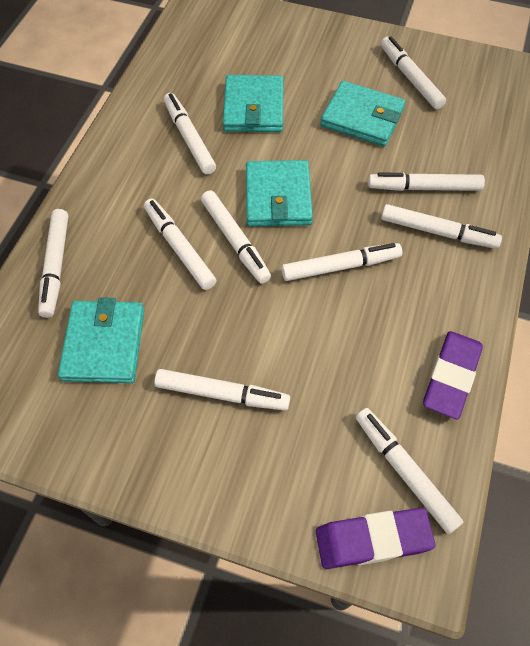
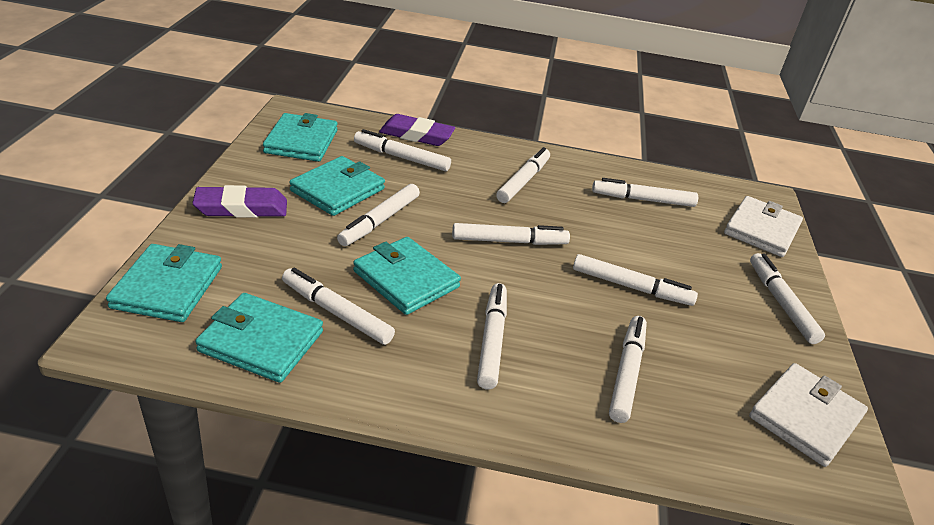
turquoise wallet: [58,297,144,383] [223,75,284,132] [246,160,313,226] [320,81,405,146] = 4 -> [106,244,222,322] [195,293,323,383] [263,113,338,162] [289,156,385,216] [353,237,461,315] = 5
white wallet: none = 0 -> [724,196,803,257] [749,363,868,467] = 2

